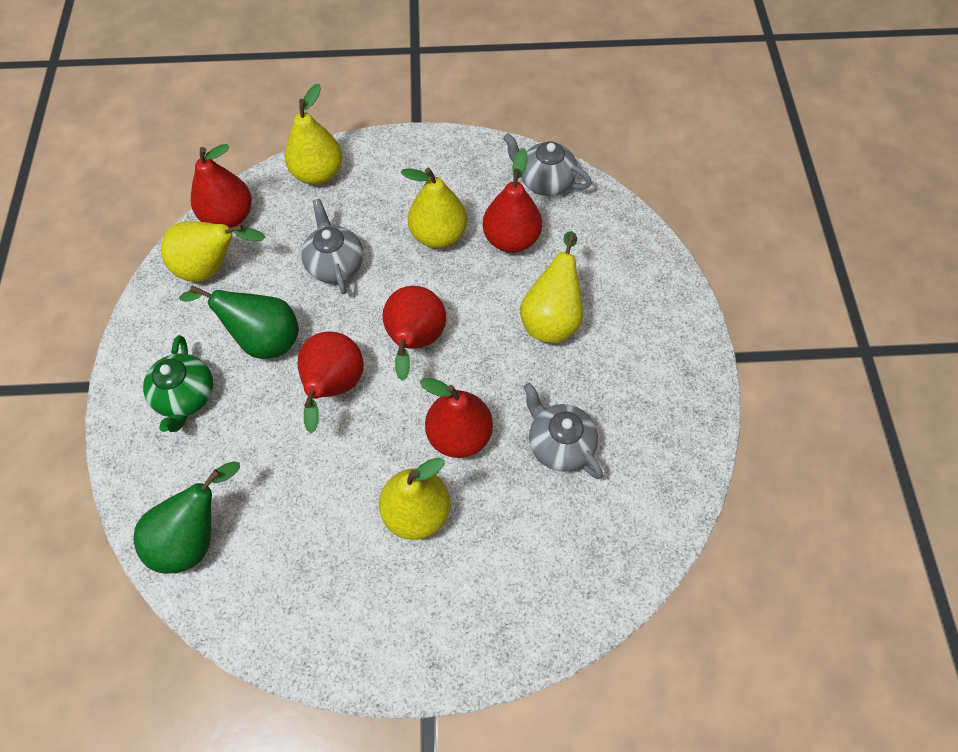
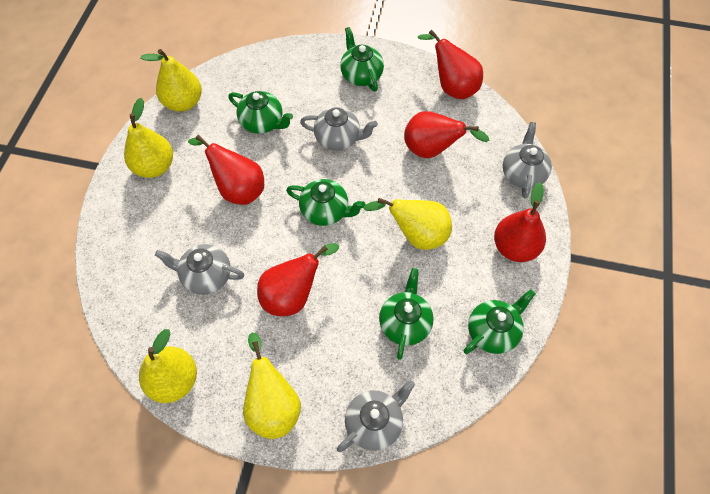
green pear: [133,461,240,574] [179,285,299,359] = 2 -> none = 0
green teapot: [143,335,213,432] = 1 -> [228,91,293,134] [286,179,365,226] [340,27,384,92] [379,268,433,360] [464,289,536,354] = 5
grey teapot: [301,199,363,294] [503,133,592,196] [524,383,603,479] = 3 -> [155,244,244,295] [300,107,378,151] [337,380,415,452] [503,122,552,199] = 4

